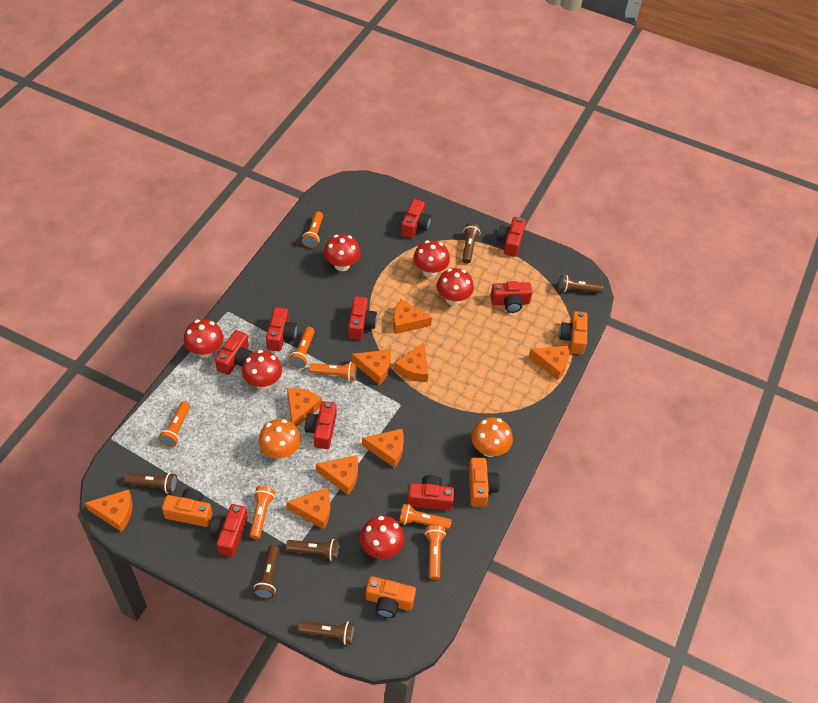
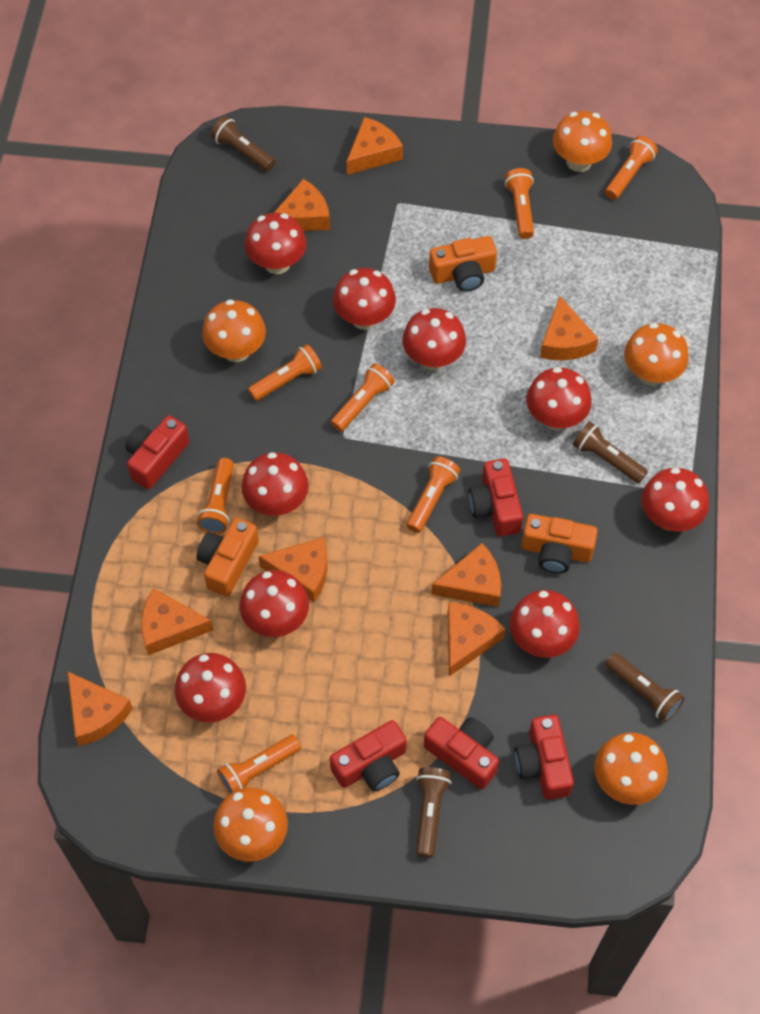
brown flashlight: [124,473,177,494] [253,545,280,599] [286,539,340,561] [298,621,355,645] [462,223,481,264] [558,275,603,293] = 6 -> [211,116,275,171] [416,767,451,858] [573,421,648,483] [605,653,684,722] = 4
orange camera: [162,489,212,527] [366,576,416,618] [469,458,500,507] [559,311,588,355] = 4 -> [197,518,259,597] [429,236,497,292] [521,514,598,573] = 3
orange cheese: [85,489,133,532] [287,388,322,427] [287,487,330,529] [316,455,358,495] [352,349,391,385] [362,429,404,468] [393,299,432,334] [394,343,428,382] [529,346,569,380] = 9 -> [67,671,133,746] [141,588,213,655] [258,537,327,602] [274,179,330,231] [347,117,403,175] [432,543,501,607] [448,603,505,676] [540,296,599,360] = 8
orange mushroom: [259,419,301,459] [472,417,513,457] = 2 -> [202,299,266,362] [213,788,288,861] [553,111,612,172] [594,732,668,805] [624,323,689,386] = 5
red camera: [209,504,248,557] [215,330,253,375] [266,307,297,351] [305,401,337,449] [348,296,377,340] [401,199,431,238] [407,475,455,511] [490,281,532,313] [497,217,526,257] = 9 -> [125,415,189,489] [330,720,406,791] [424,717,499,789] [469,459,523,537] [514,715,574,800] = 5
red mushroom: [184,319,224,358] [242,350,282,389] [324,234,361,271] [360,516,405,559] [413,240,450,277] [437,268,474,305] = 6 -> [175,653,246,723] [239,570,309,637] [241,452,309,516] [245,213,306,274] [333,268,396,330] [402,308,466,370] [510,590,580,658] [527,367,592,430] [642,468,709,532] = 9

